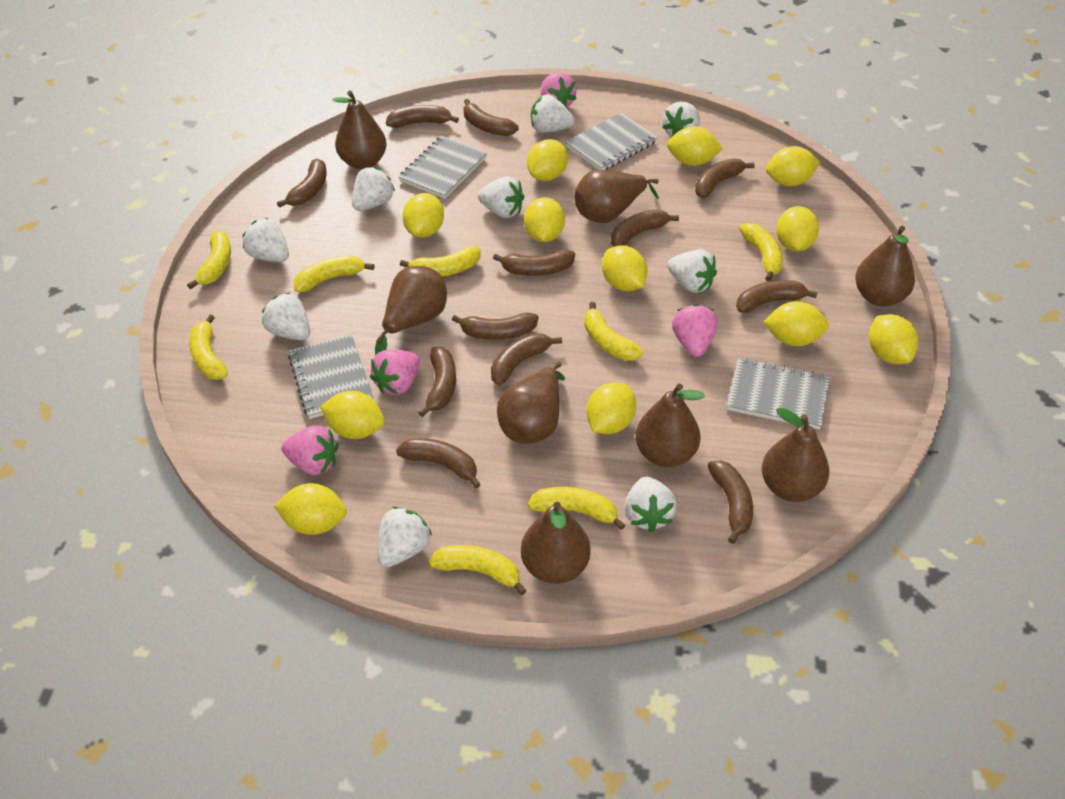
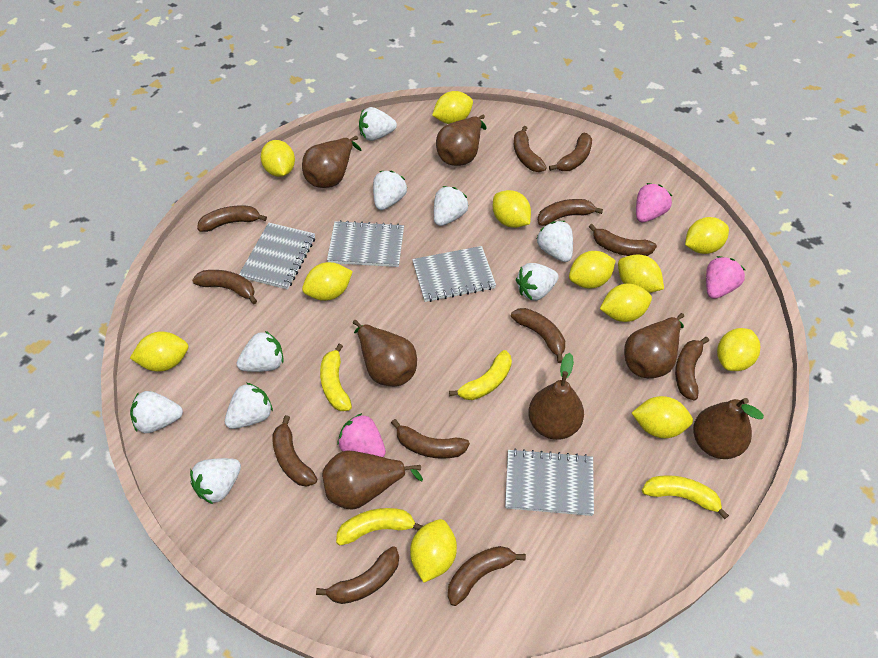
brown pear: [332,91,387,169] [375,266,447,356] [497,362,565,444] [521,502,591,584] [574,170,659,223] [635,384,705,467] [762,407,830,502] [855,226,915,307] = 8 -> [302,136,361,188] [322,451,423,510] [353,320,417,387] [436,115,487,166] [528,353,584,440] [624,313,684,378] [693,398,764,459] = 7
pink strawberry: [281,426,339,475] [370,350,420,395] [541,73,577,108] [672,304,718,357] = 4 -> [337,413,386,457] [636,183,672,222] [706,256,745,299] = 3
yellow banana: [187,230,231,289] [189,315,228,380] [293,255,374,292] [400,246,480,277] [429,545,527,595] [528,487,625,530] [584,302,644,361] [739,223,783,281] = 8 -> [320,343,352,411] [336,508,423,546] [449,350,512,400] [642,475,729,519] = 4

